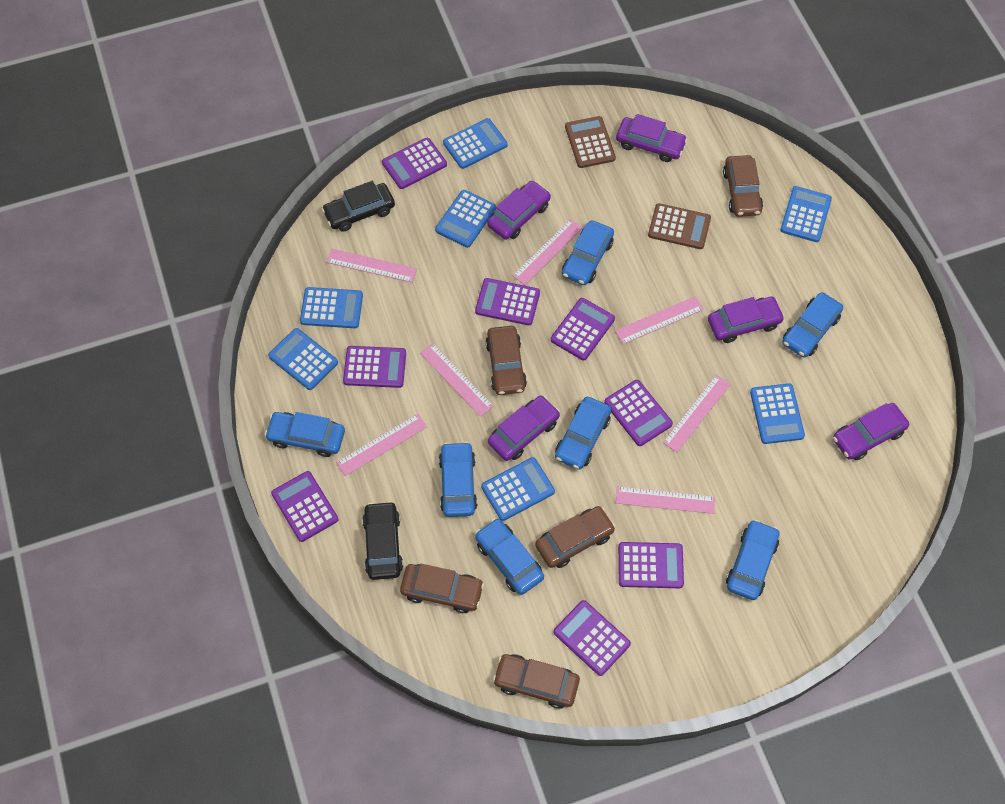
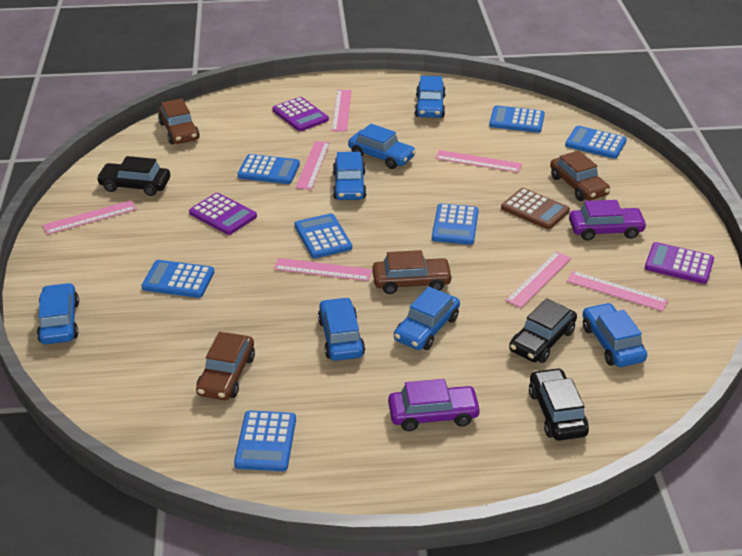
black car: [322,181,395,232] [362,501,403,580] = 2 -> [96,156,170,196] [509,298,577,363] [529,368,589,441] = 3
brown calculator: [565,116,616,168] [648,203,711,249] = 2 -> [501,188,570,229] = 1
brown car: [400,563,484,613] [485,326,527,395] [493,654,580,709] [535,506,616,568] [723,155,763,217] = 5 -> [158,99,200,144] [196,332,255,400] [372,250,453,294] [550,150,610,201] = 4
purple calculator: [271,471,338,542] [343,346,406,388] [382,138,447,189] [475,278,540,325] [551,298,615,361] [553,600,631,676] [604,380,673,446] [618,542,684,588] = 8 -> [189,193,257,235] [273,97,329,131] [645,242,714,284] = 3
purple car: [487,181,551,240] [488,396,560,461] [616,114,688,162] [708,297,785,343] [833,403,909,460] = 5 -> [388,379,481,431] [569,200,647,241] = 2

